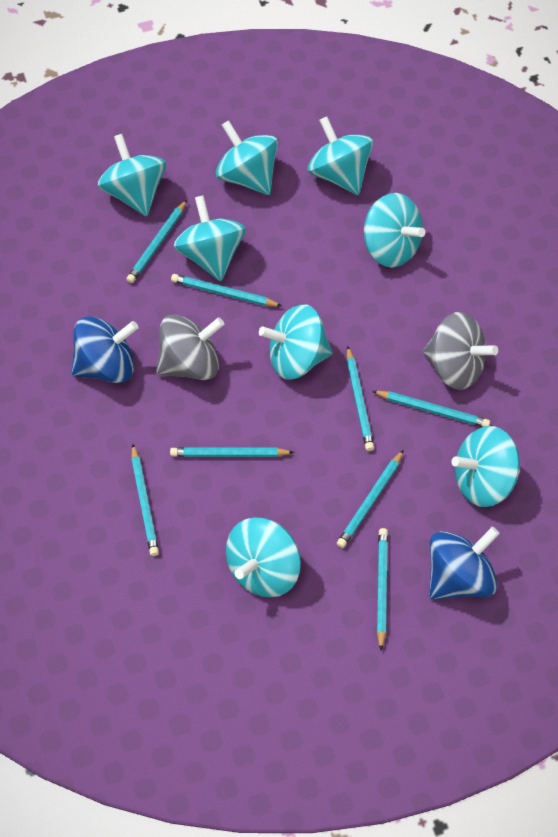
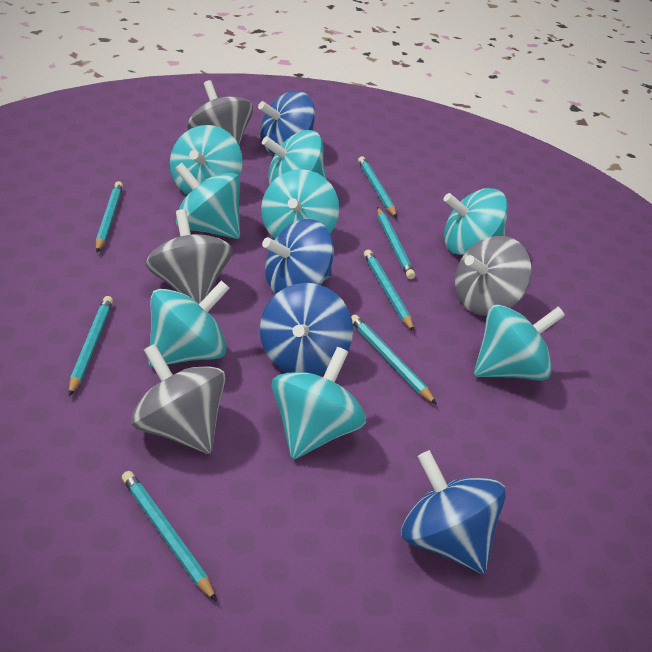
blue spinning top: [71,316,139,383] [429,527,500,600] = 2 -> [258,91,315,154] [260,283,353,375] [262,219,334,295] [401,450,506,574] = 4
grey spinning top: [156,315,224,380] [423,312,498,390] = 2 -> [131,344,226,454] [146,209,233,304] [188,80,253,145] [455,236,532,316] = 4
turquoise pencil: [126,200,187,283] [131,444,159,556] [170,447,294,457] [171,274,282,307] [337,450,404,548] [347,346,374,451] [372,391,490,427] [377,528,388,651] = 8 -> [69,296,113,396] [96,181,123,252] [122,471,217,602] [351,315,437,405] [358,156,397,218] [364,250,414,331] [377,207,415,279] = 7

